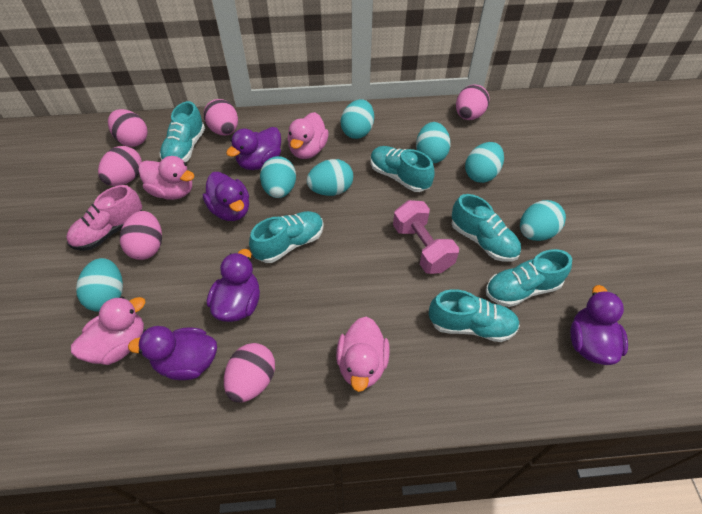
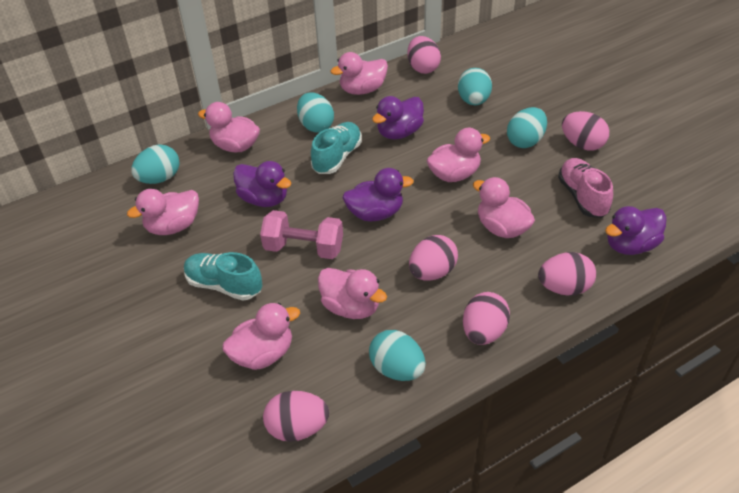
pink duck: [71,296,146,365] [138,156,194,200] [287,112,329,159] [336,317,390,392] = 4 -> [127,189,199,235] [198,102,260,152] [222,303,300,370] [318,268,387,319] [330,52,388,95] [426,128,490,182] [473,177,535,238] = 7
purple duck: [128,326,217,380] [203,172,249,221] [207,249,260,322] [226,127,281,170] [570,285,628,365] = 5 -> [233,161,292,207] [343,168,414,222] [372,96,424,140] [605,206,667,255] = 4
turquoise egg: [76,258,123,312] [260,156,296,198] [306,159,353,196] [341,99,374,139] [416,122,450,163] [465,142,504,183] [520,200,566,241] = 7 -> [131,145,180,184] [297,92,334,133] [369,330,426,381] [458,68,492,105] [507,107,547,148] = 5
turquoise shoe: [160,101,205,162] [249,211,324,263] [371,146,435,192] [429,289,520,342] [451,194,521,262] [486,249,572,307] = 6 -> [184,252,262,301] [311,122,362,174] = 2

